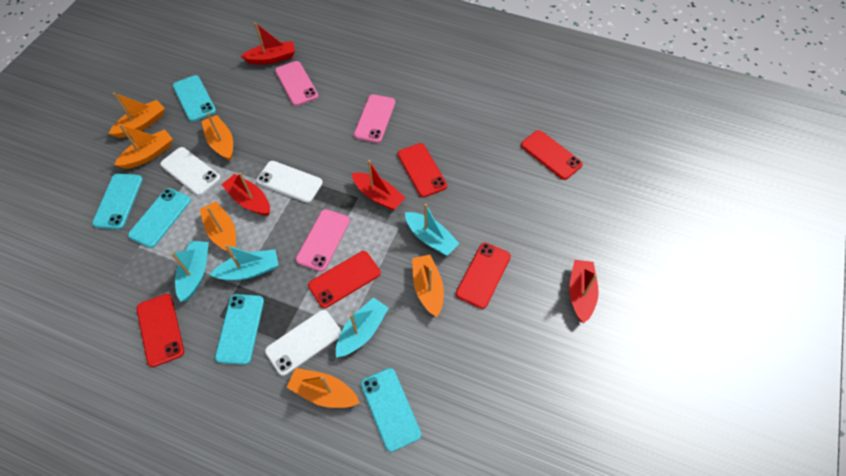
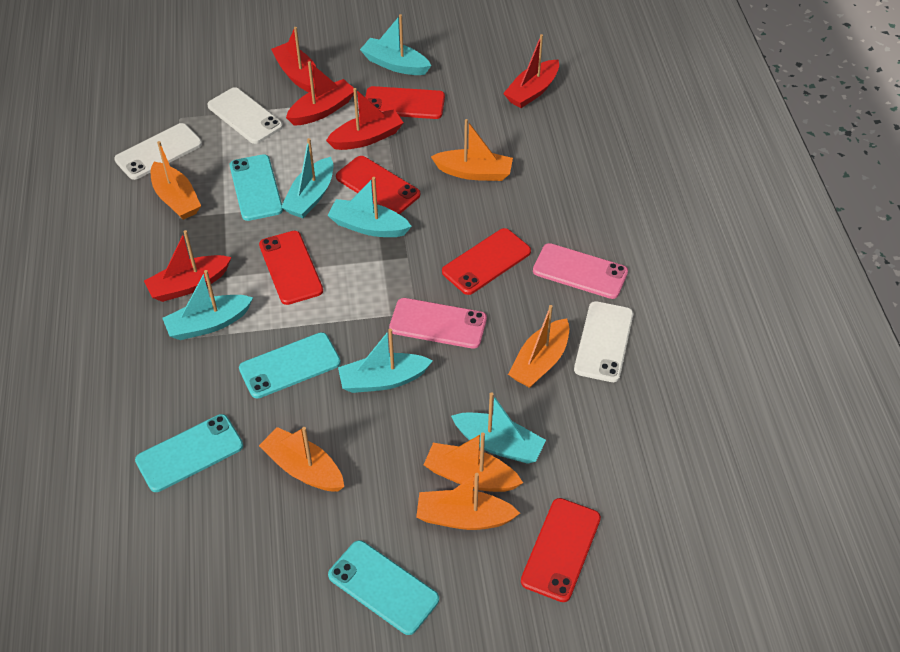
pink phone: [275,61,318,106] [296,209,350,272] [354,94,396,143] = 3 -> [389,298,487,349] [533,243,628,299] = 2
red boat: [221,172,270,216] [241,22,295,65] [352,160,406,210] [569,260,599,323] = 4 -> [144,230,232,302] [271,27,316,92] [286,61,354,126] [326,88,404,150] [503,34,559,108] = 5
turquoise boat: [171,241,209,302] [210,244,278,281] [336,297,389,357] [405,204,460,256] = 4 -> [162,270,253,340] [281,138,333,218] [327,177,412,237] [338,329,433,393] [360,14,431,75] [451,392,546,464] = 6
turquoise phone: [92,173,143,229] [128,188,191,248] [173,75,216,122] [215,294,264,365] [361,368,421,452] = 5 -> [135,414,243,492] [230,154,283,221] [239,332,341,398] [328,540,439,635] = 4

